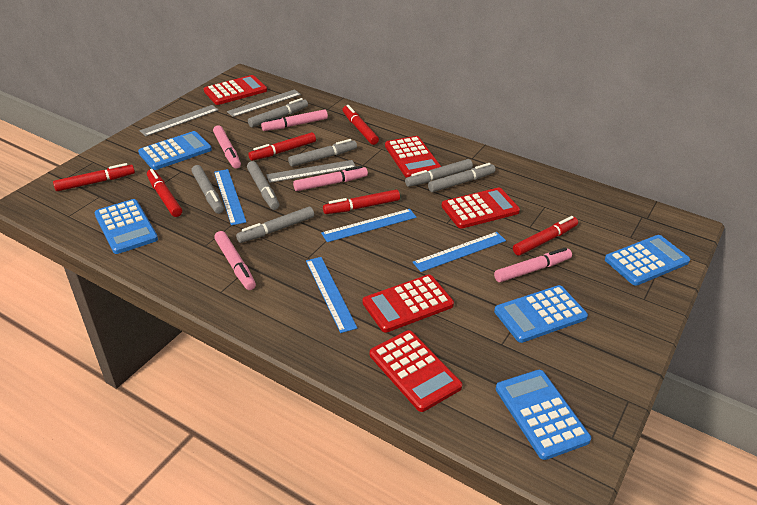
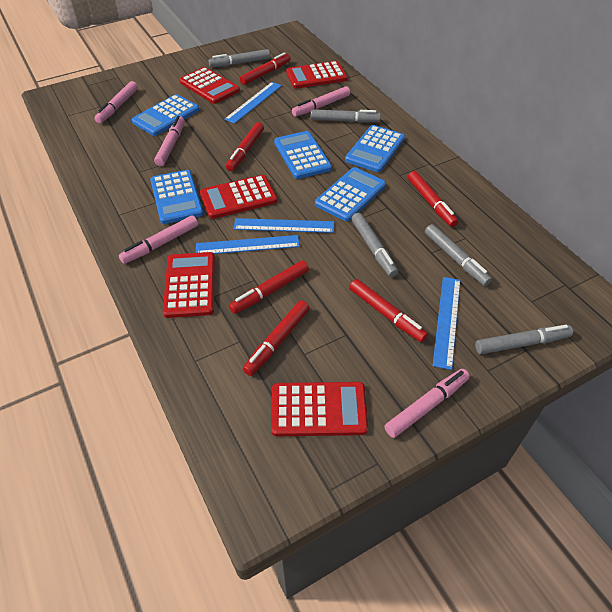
grey marker: [191,165,224,214] [236,207,314,243] [247,161,280,210] [248,98,308,128] [288,139,357,167] [405,159,473,187] [428,163,495,192] = 7 -> [208,49,270,67] [311,109,381,122] [351,213,398,277] [425,224,492,286] [475,325,573,354] = 5
grey ruler: [140,105,219,136] [227,89,301,117] [266,160,356,183] = 3 -> none = 0

